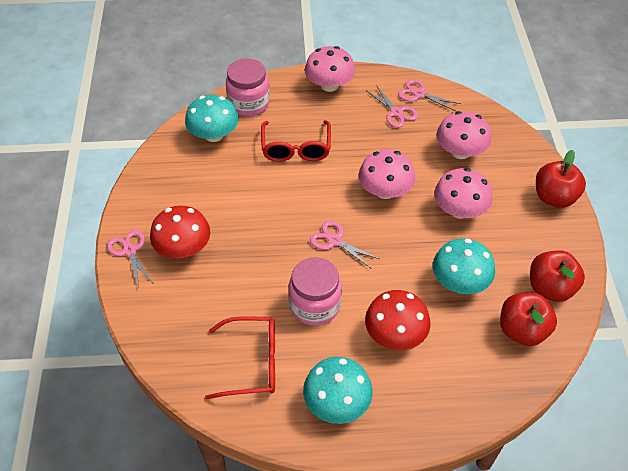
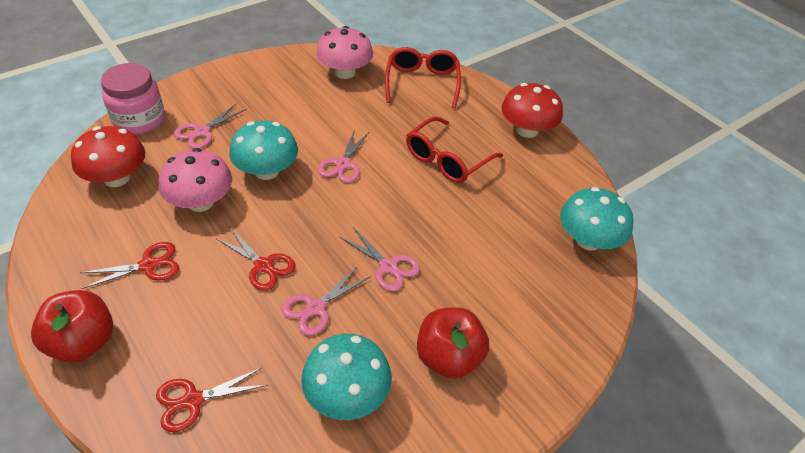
pink jar: [226,58,270,116] [288,257,342,326] = 2 -> [101,63,165,134] = 1
pink mushroom: [305,46,355,92] [359,149,416,199] [434,168,493,219] [437,111,491,159] = 4 -> [159,148,232,212] [316,26,373,79] = 2
red apple: [500,292,557,346] [530,251,585,302] [536,150,586,208] = 3 -> [31,290,113,363] [417,307,489,379] = 2
red scissors: none = 0 -> [80,242,179,289] [156,367,268,432] [216,228,296,291] = 3

